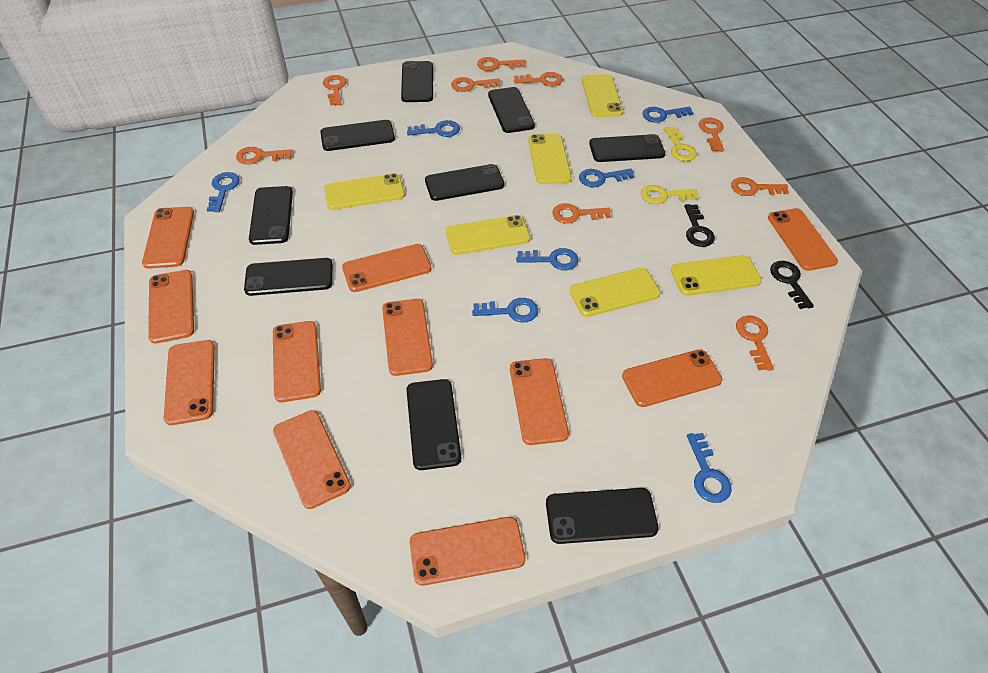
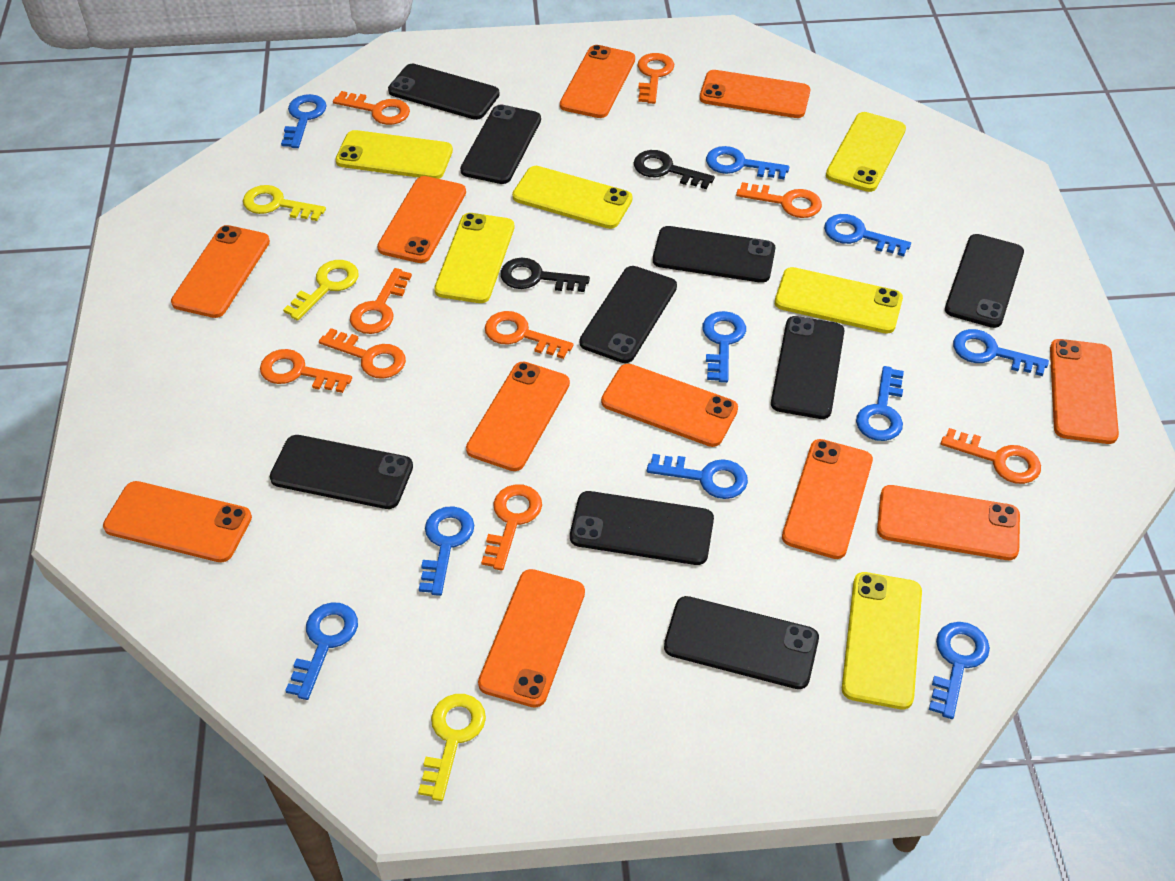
blue key: [207,172,240,212] [407,120,460,137] [472,298,538,323] [516,248,579,270] [579,168,634,187] [643,107,693,123] [687,433,732,503] = 7 -> [281,94,327,148] [285,602,358,700] [419,506,474,596] [647,454,748,499] [702,311,746,383] [706,146,789,179] [824,214,911,256] [856,366,904,441] [929,622,990,719] [953,329,1049,376] = 10
yellow key: [641,185,698,204] [664,126,697,161] = 2 -> [243,185,326,221] [283,260,359,321] [418,694,486,801] = 3

